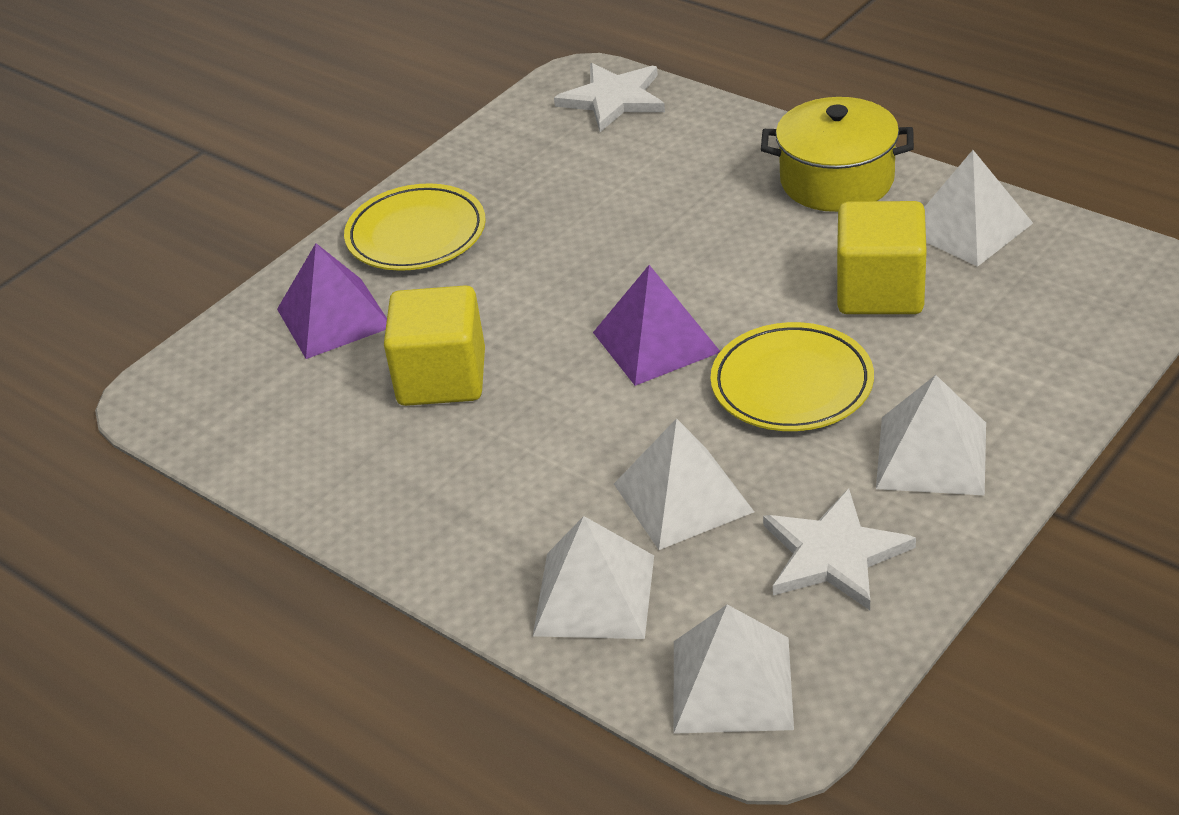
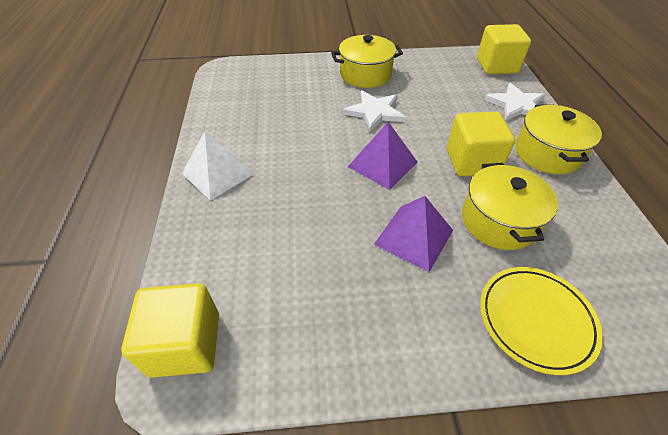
white pyramid: [533,516,654,639] [614,418,754,550] [674,605,794,734] [876,375,986,496] [924,150,1033,267] = 5 -> [182,131,254,201] = 1
yellow cube: [384,285,485,406] [837,201,927,314] = 2 -> [121,283,219,378] [447,112,515,176] [477,24,531,74] = 3
yellow plate: [344,183,486,271] [710,322,874,431] = 2 -> [480,267,603,375] = 1
yellow pot: [761,97,914,212] = 1 -> [331,35,403,88] [462,163,558,250] [516,104,602,174] = 3

